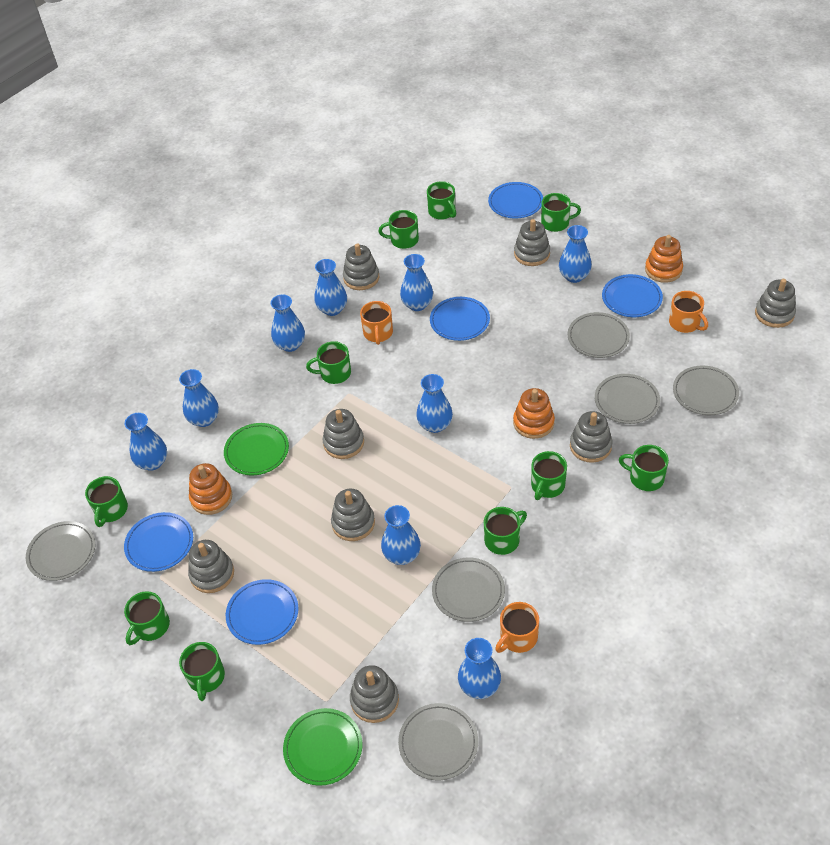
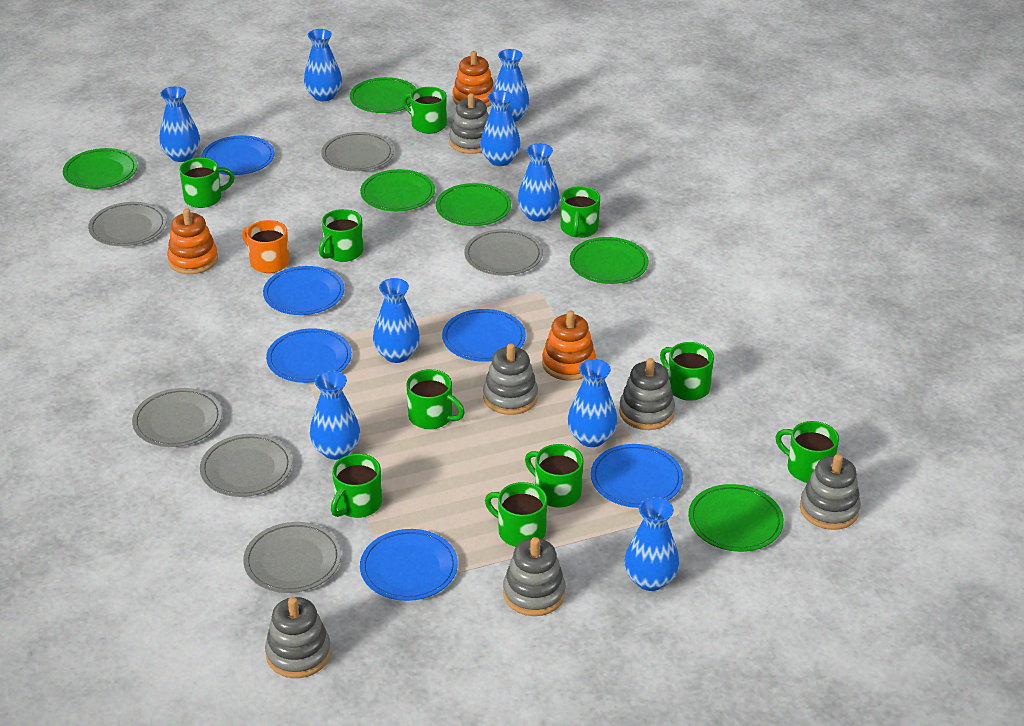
blue plate: [124,512,193,572] [226,579,298,645] [430,297,490,341] [488,182,543,218] [602,274,663,317] = 5 -> [201,135,275,175] [263,266,344,315] [266,328,352,383] [360,529,458,601] [442,309,526,362] [591,444,683,508] = 6
green plate: [224,423,289,475] [283,708,362,786] = 2 -> [63,148,137,189] [350,77,417,113] [360,169,435,211] [436,183,511,226] [570,237,649,284] [688,484,784,552] = 6
grey stacking toy: [188,540,234,593] [323,409,364,459] [331,489,375,541] [343,243,379,290] [350,665,399,723] [514,219,550,266] [570,411,613,463] [755,279,796,328] = 8 -> [265,597,331,678] [449,93,489,154] [483,343,538,415] [503,537,566,616] [619,358,675,430] [800,454,861,530] = 6
orange mug: [360,301,393,345] [495,602,539,653] [669,291,708,333] = 3 -> [242,220,290,273] = 1

